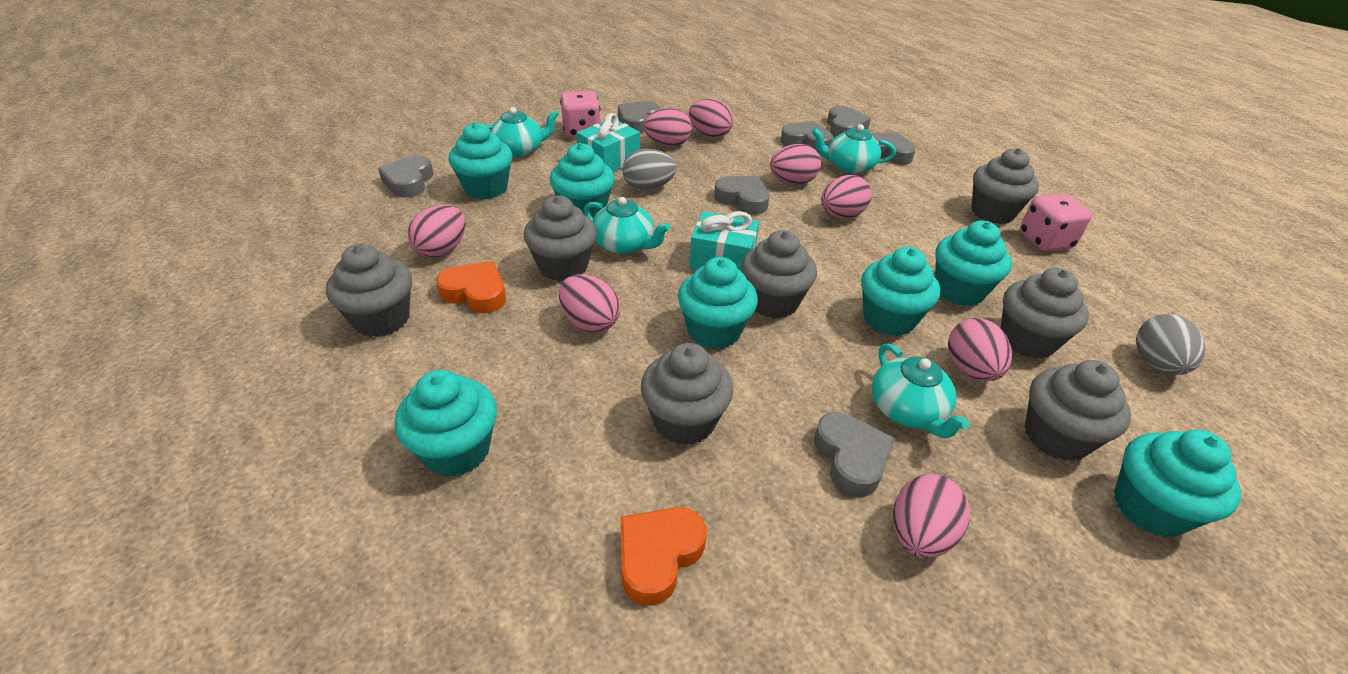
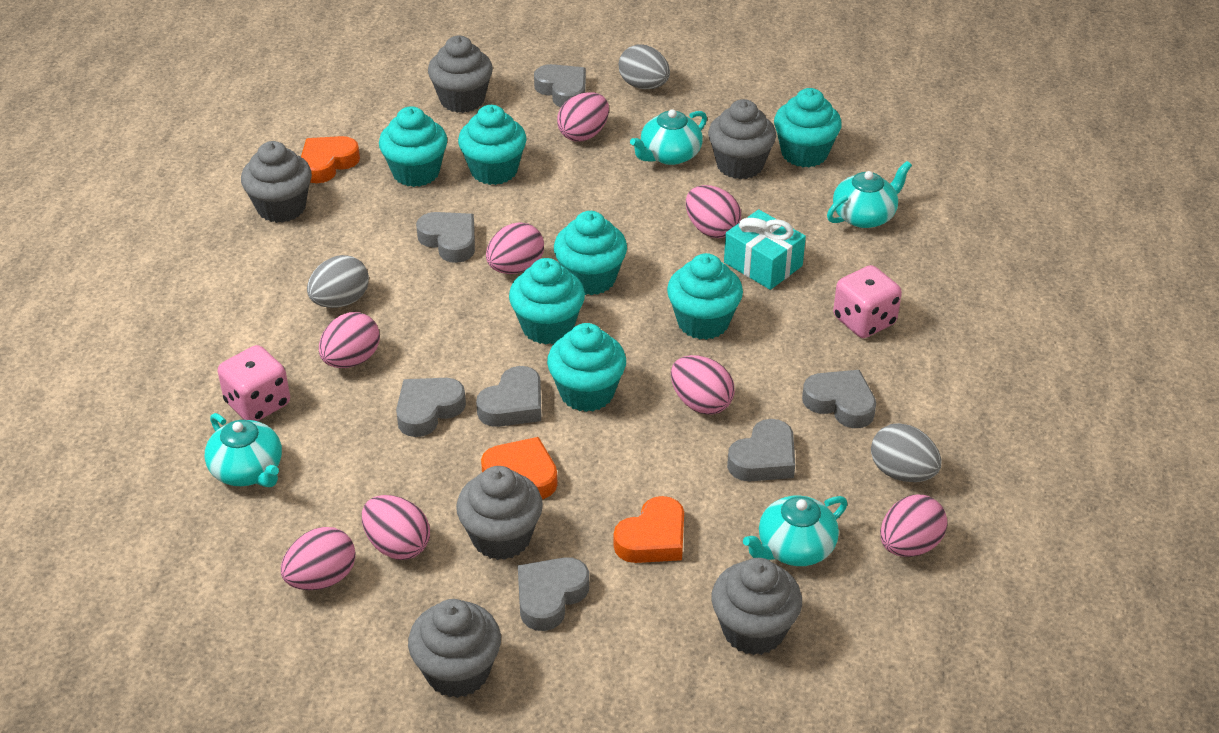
grey cupcake: [326,243,412,337] [524,195,597,281] [641,343,733,445] [741,230,817,319] [971,148,1039,224] [1001,268,1089,359] [1025,360,1131,461] = 7 -> [241,141,312,223] [408,599,501,698] [428,36,493,113] [456,466,543,560] [708,99,776,179] [711,558,802,655] = 6
grey egg: [622,149,676,191] [1136,314,1205,375] = 2 -> [307,255,369,308] [619,45,670,89] [871,423,941,482] = 3
orange heart: [436,261,506,313] [620,507,706,606] = 2 -> [301,136,360,183] [481,437,558,499] [614,496,684,563] = 3
turquoise gift: [577,113,640,172] [689,211,759,272] = 2 -> [724,209,806,290] = 1

